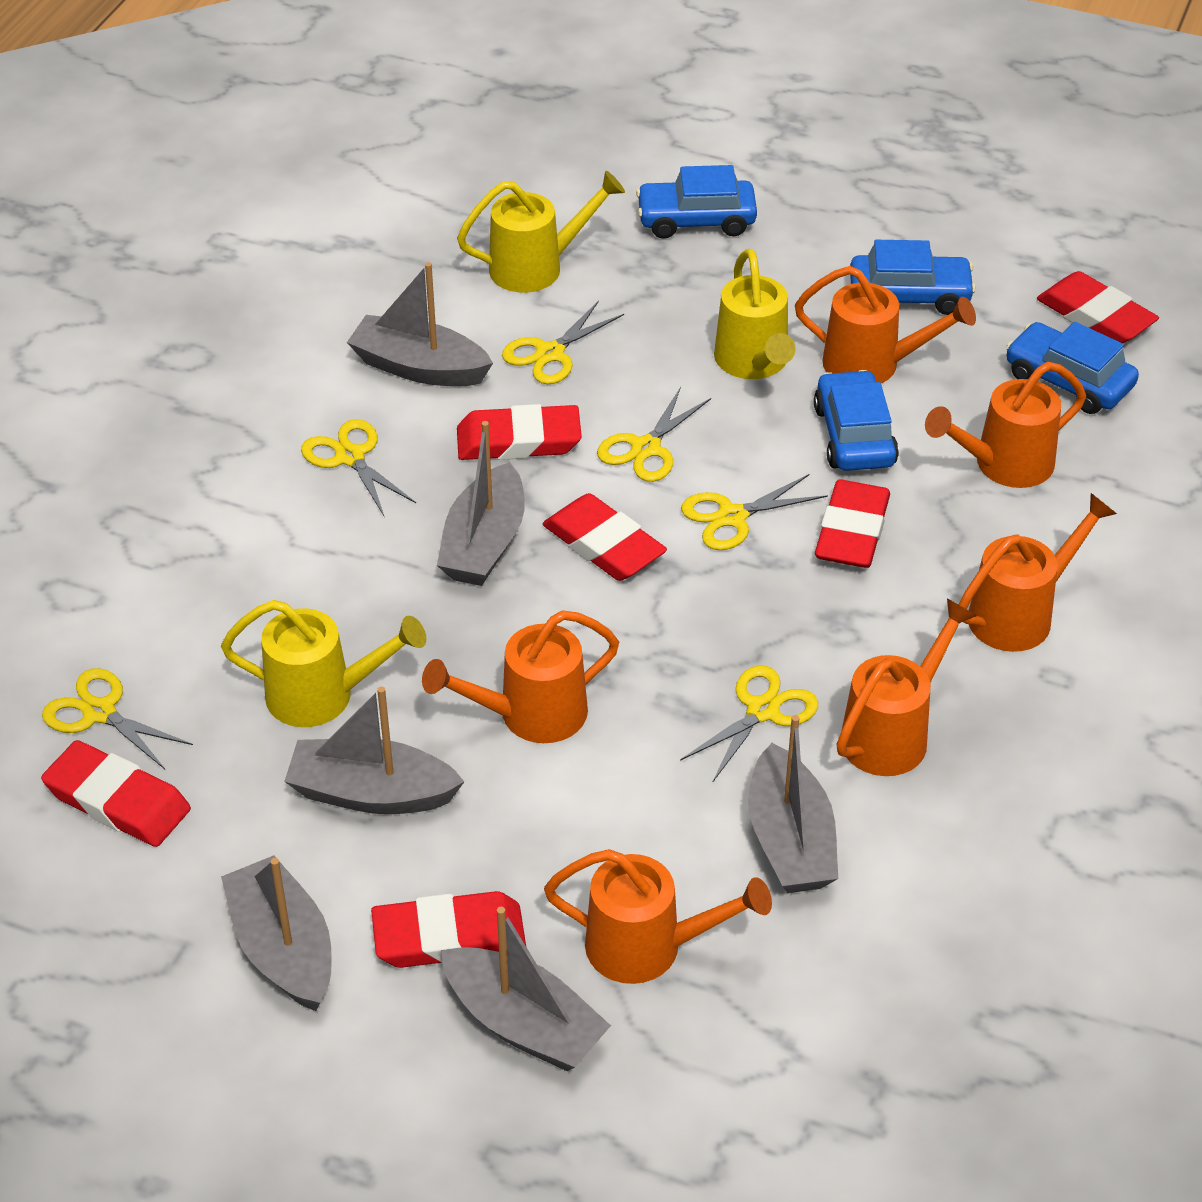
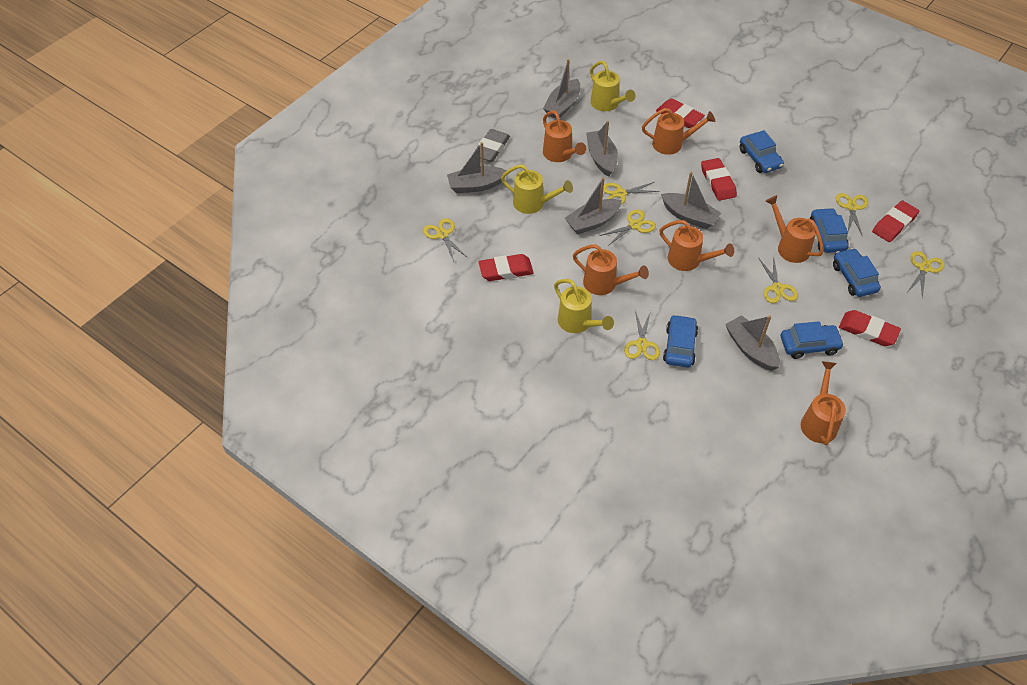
blue car: [636,165,757,239] [814,370,899,471] [850,240,976,315] [1006,322,1139,414] = 4 -> [663,314,698,368] [740,130,784,173] [781,321,844,359] [810,208,849,253] [833,248,881,297] = 5
grey eraser: none = 0 -> [474,129,510,162] = 1
red eraser: [41,740,191,847] [371,891,526,968] [457,404,582,460] [542,493,667,581] [815,480,890,568] [1037,271,1159,343] = 6 -> [479,254,534,281] [656,98,705,128] [701,158,737,201] [839,310,901,346] [872,200,919,242] = 5
yellow scissors: [42,668,193,769] [301,419,416,516] [502,301,624,384] [597,387,711,482] [680,665,818,783] [681,474,828,550] = 6 -> [423,218,468,262] [599,209,656,246] [603,182,660,205] [624,311,660,360] [759,256,798,303] [836,193,868,235] [908,251,944,299] = 7

